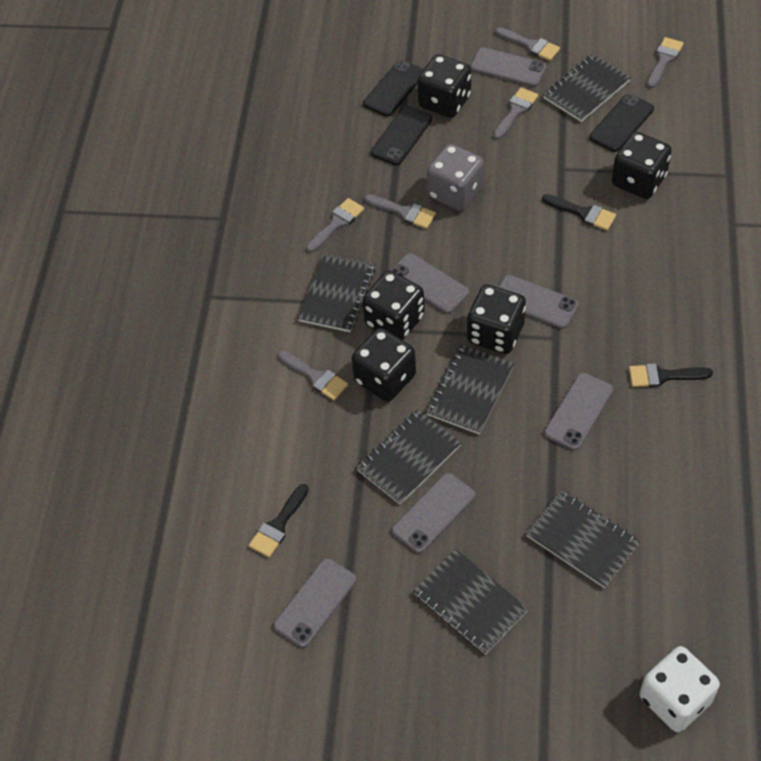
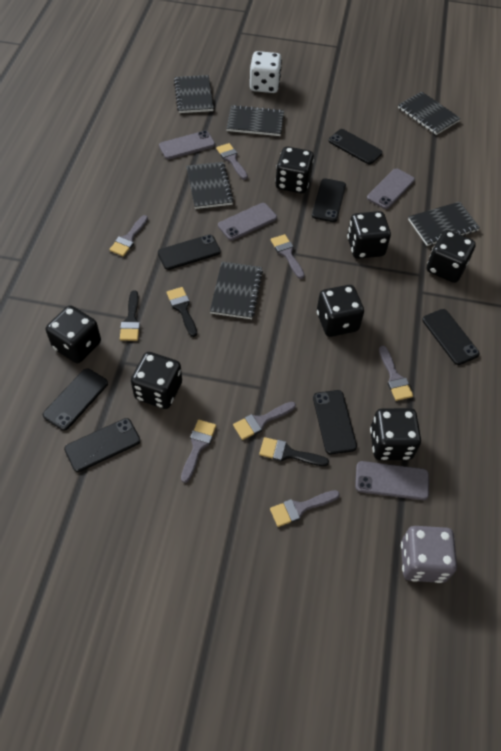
black dice: [351,328,416,402] [362,270,425,340] [418,54,471,118] [467,284,526,354] [612,132,672,199] = 5 -> [46,305,101,363] [131,352,182,409] [275,146,314,193] [317,285,364,337] [347,211,391,259] [370,408,421,460] [427,230,476,283] = 7
black phone: [363,60,424,117] [371,106,432,165] [589,94,654,152] = 3 -> [43,368,108,431] [64,418,140,472] [158,234,221,270] [312,178,346,222] [313,390,357,454] [328,129,382,164] [422,309,480,365] = 7
grey brush: [278,351,348,400] [306,198,364,252] [364,194,436,229] [493,87,538,140] [495,27,560,61] [647,37,683,88] = 6 -> [109,215,148,256] [181,420,216,483] [216,143,248,180] [233,402,296,440] [270,490,340,527] [271,234,305,279] [379,346,413,401] = 7
grey phone: [273,558,357,648] [390,253,469,314] [392,473,475,553] [470,47,546,87] [498,275,579,329] [544,373,613,450] = 6 -> [159,131,215,160] [218,203,277,241] [355,461,429,500] [367,169,415,209] = 4

